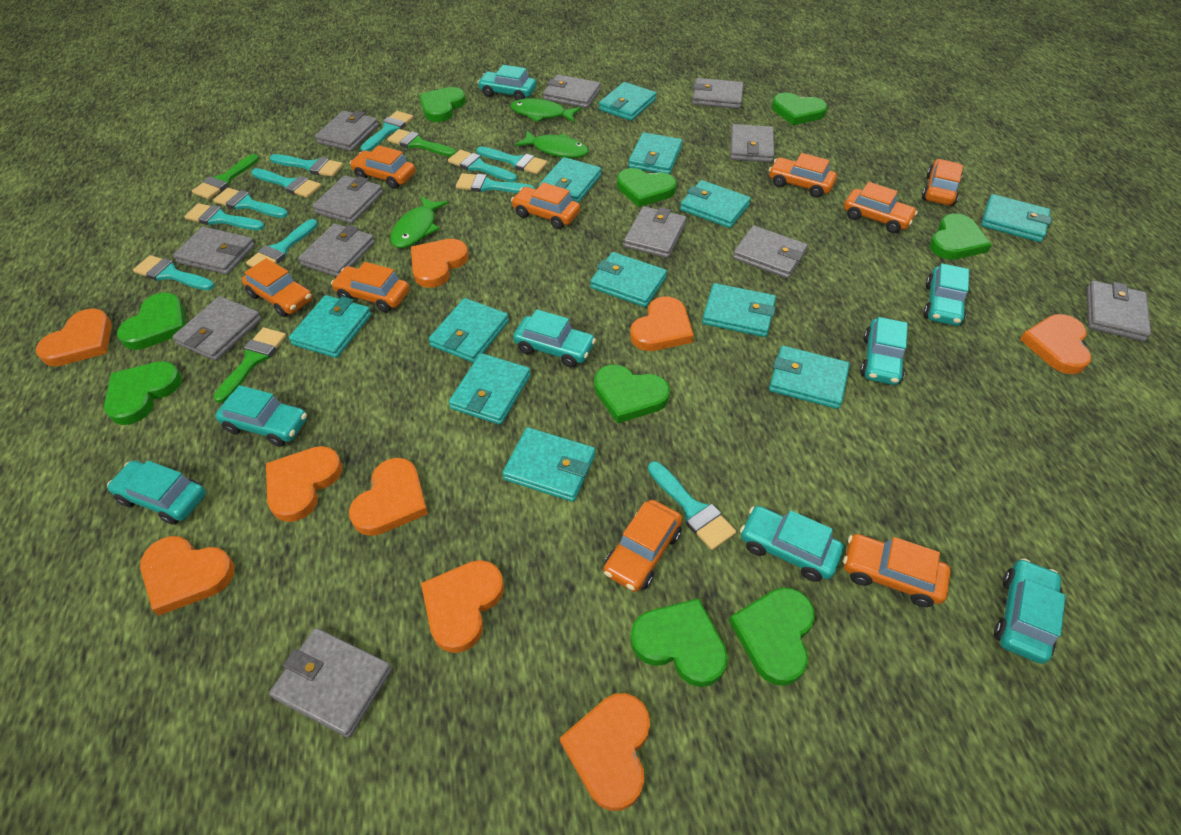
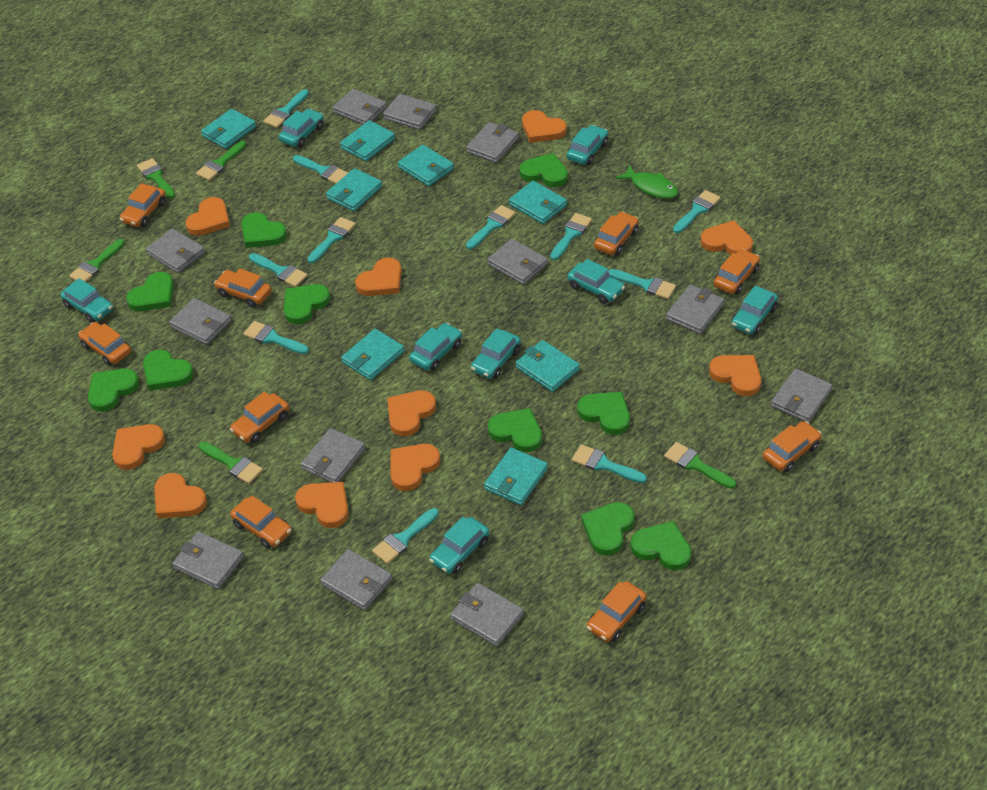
green brush: [192,154,259,199] [213,327,286,403] [387,129,456,157] = 3 -> [69,239,125,282] [137,158,175,199] [196,141,246,181] [198,441,263,484] [664,442,736,489] = 5
green fish: [390,196,449,248] [511,98,581,123] [515,130,589,158] = 3 -> [616,164,678,199] = 1
green heart: [104,361,182,425] [117,292,186,350] [419,87,466,122] [594,364,670,423] [617,168,676,207] [630,598,728,687] [729,587,815,686] [772,92,827,125] [929,213,992,259] = 9 -> [88,368,139,412] [126,272,174,311] [143,350,194,390] [241,212,287,248] [284,284,330,324] [488,408,542,452] [520,153,568,187] [577,392,630,435] [581,502,634,555] [631,521,691,570] = 10
orange heart: [36,309,112,366] [140,536,234,616] [266,446,342,522] [349,458,428,536] [411,239,468,288] [421,560,504,653] [560,693,650,811] [630,297,694,351] [1020,314,1092,374] = 9 -> [112,424,165,470] [154,473,207,518] [186,197,230,236] [295,482,349,528] [355,258,402,296] [387,390,436,436] [390,444,440,491] [522,110,567,143] [700,220,753,255] [709,355,761,396] = 10
turquoise wallet: [289,295,371,358] [429,298,509,363] [449,353,531,425] [502,427,595,502] [538,157,601,203] [590,252,667,307] [599,82,656,121] [628,132,682,174] [680,180,751,228] [702,283,776,337] [769,346,850,409] [981,194,1052,242] = 12 -> [201,109,256,149] [326,168,382,211] [340,120,395,161] [341,329,404,380] [398,145,454,186] [484,447,548,505] [509,181,567,224] [515,340,580,392] = 8

